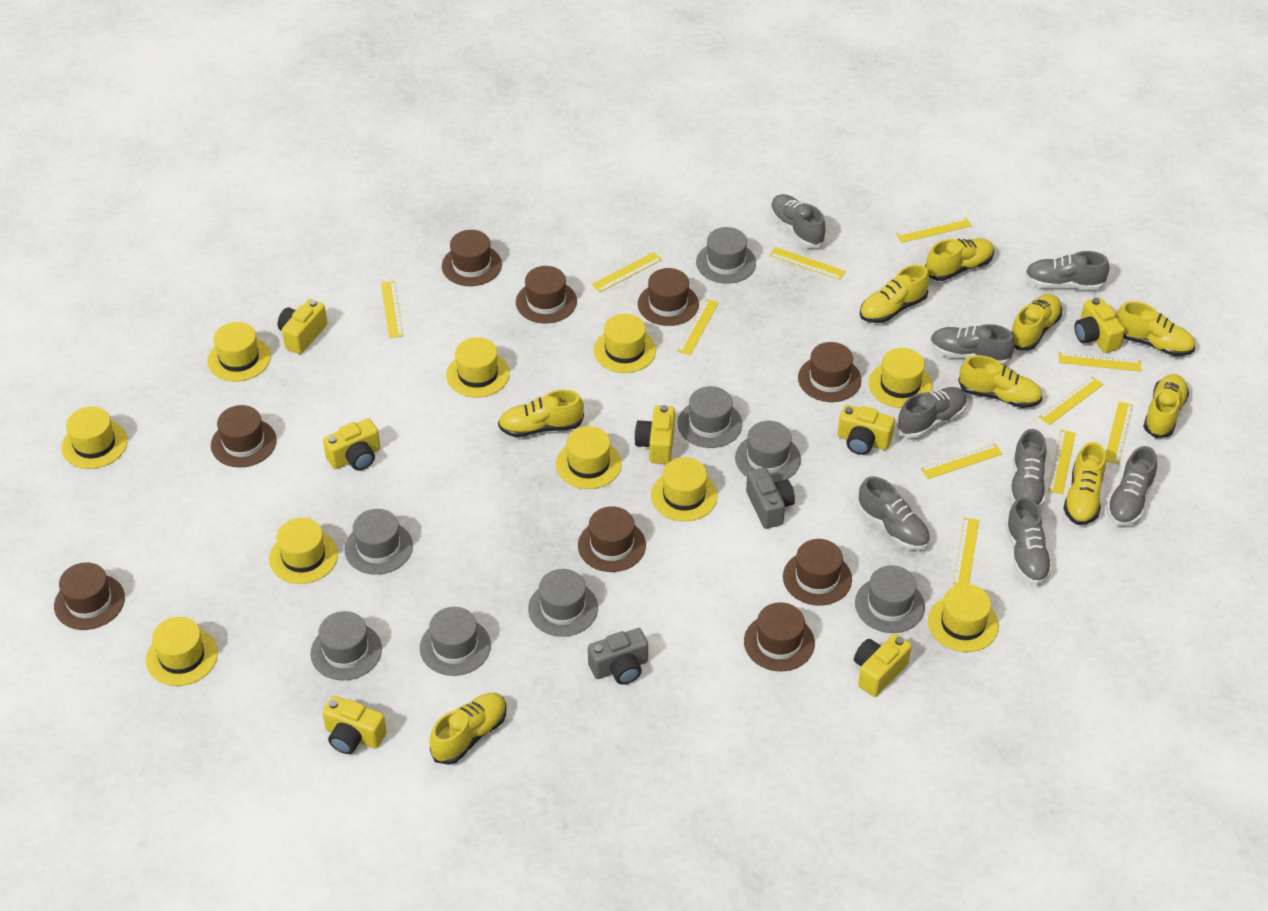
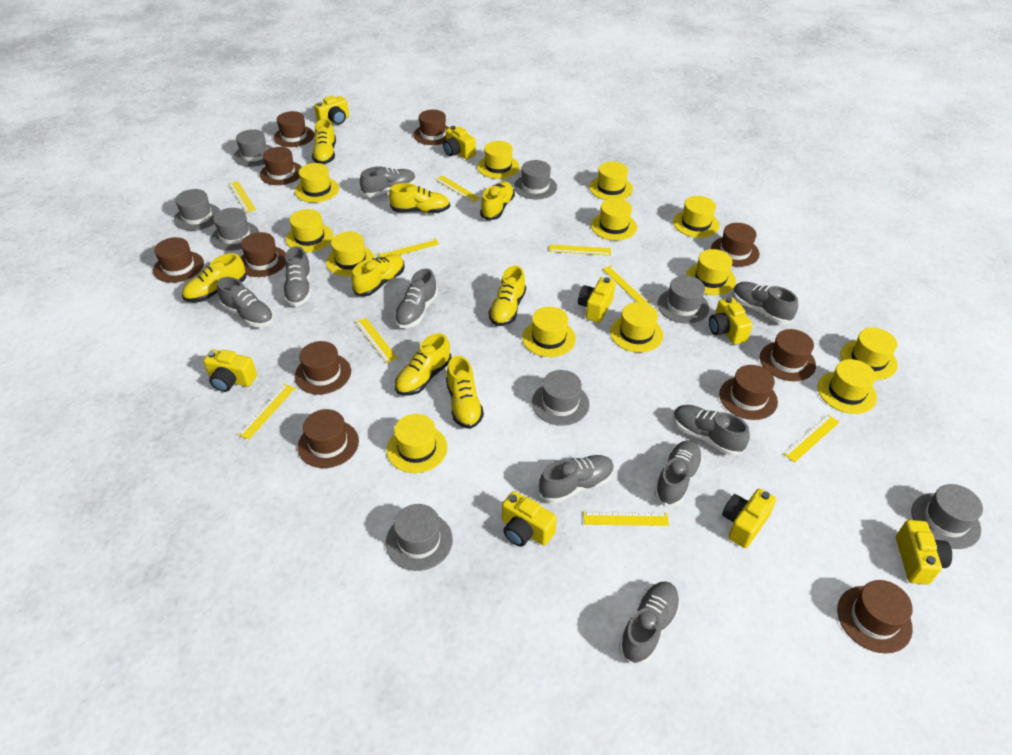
brown hat: [54,562,125,630] [211,405,277,467] [442,230,502,286] [516,266,577,324] [578,506,646,572] [638,268,699,326] [744,602,815,671] [783,539,852,606] [798,342,862,402] = 9 -> [153,237,204,283] [240,232,286,277] [260,147,301,185] [274,111,314,147] [295,341,351,395] [298,409,359,468] [413,110,449,145] [711,223,760,267] [719,365,778,420] [760,329,816,381] [837,580,913,654] = 11
grey camera: [588,628,648,685] [746,467,795,529] = 2 -> none = 0
grey shoe: [770,194,826,248] [857,476,930,550] [896,387,967,438] [930,324,1015,365] [1005,496,1053,585] [1010,429,1047,509] [1025,251,1109,290] [1106,446,1157,526] = 8 -> [217,277,274,327] [283,246,311,306] [360,166,416,197] [394,268,438,328] [539,455,614,503] [619,581,680,665] [654,440,703,506] [673,405,750,456] [733,282,798,324] = 9
yellow camera: [278,299,327,354] [322,696,387,754] [323,418,380,471] [634,405,675,464] [838,405,895,455] [854,634,912,697] [1074,297,1125,353] = 7 -> [203,349,257,392] [314,96,349,125] [443,126,476,159] [502,491,557,547] [578,277,615,323] [709,297,753,345] [722,489,776,548] [896,520,952,585] = 8
yellow hat: [61,407,128,469] [146,617,218,686] [207,322,271,382] [269,518,338,584] [446,337,510,397] [556,426,622,489] [594,314,656,373] [651,457,718,521] [869,348,932,408] [928,584,999,652] = 10 -> [286,209,333,252] [295,163,339,203] [326,232,375,276] [386,414,447,473] [477,141,520,179] [522,307,576,357] [589,161,633,200] [591,198,637,241] [610,302,663,352] [673,196,720,238] [686,249,736,295] [818,359,877,414] [840,328,898,380] = 13
yellow ruler: [381,281,404,338] [592,252,662,292] [677,299,719,355] [769,247,846,280] [896,217,971,243] [921,443,1002,479] [953,517,979,585] [1038,376,1104,425] [1048,430,1076,494] [1059,352,1141,372] [1106,402,1134,464] = 11 -> [229,181,256,213] [238,384,295,440] [355,318,398,363] [377,238,439,258] [435,176,481,203] [549,245,611,256] [583,511,669,526] [603,265,650,303] [783,415,839,462] = 9
yellow shoe: [429,693,506,765] [498,389,584,437] [860,265,929,323] [925,238,994,281] [958,355,1042,408] [1011,294,1062,350] [1063,442,1106,525] [1116,301,1195,356] [1143,374,1189,438] = 9 -> [182,253,246,302] [312,119,336,164] [351,254,404,296] [389,183,450,213] [395,333,451,396] [446,356,484,429] [480,181,515,220] [489,266,526,326] = 8

